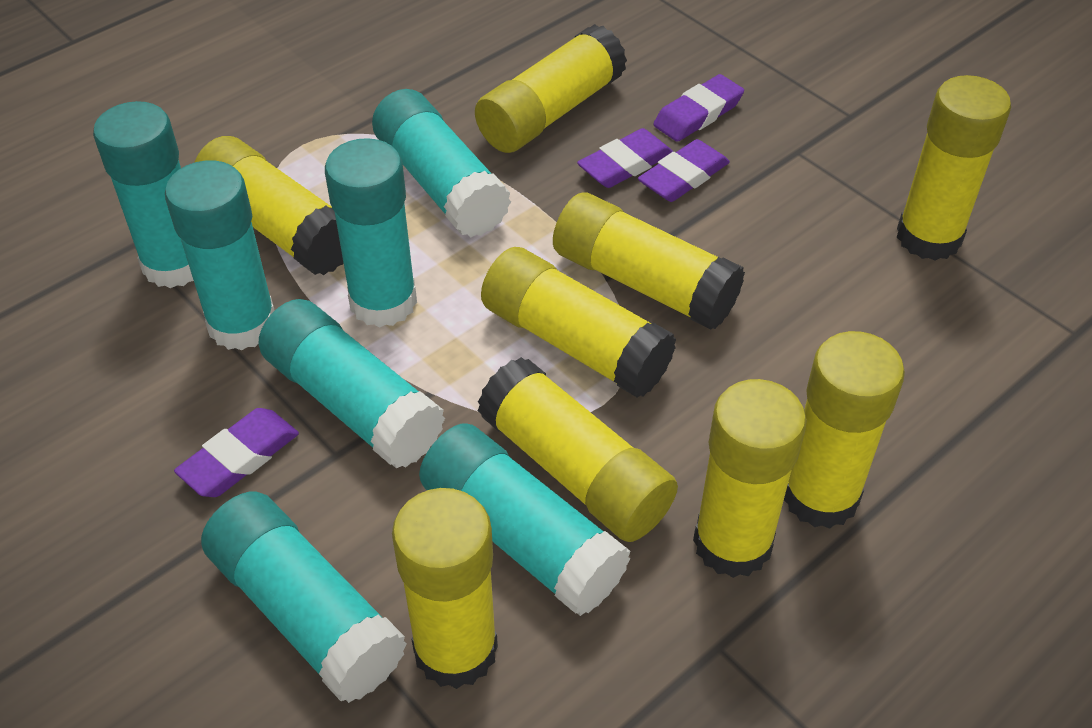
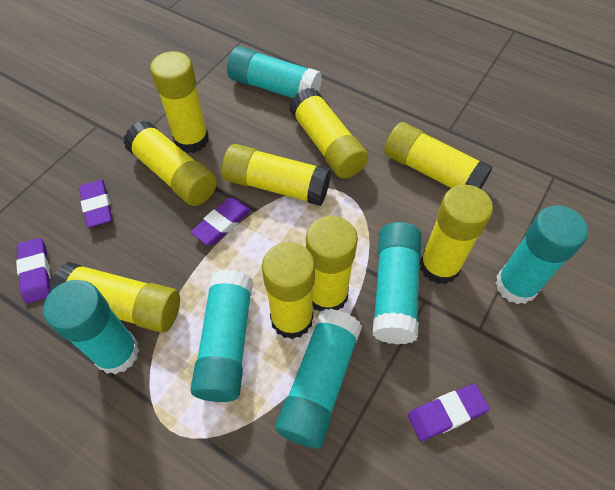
turquoise glue stick: [93,101,194,288] [165,160,275,350] [201,492,407,703] [258,299,445,469] [325,138,417,327] [372,89,511,237] [419,423,630,616] = 7 -> [43,280,140,374] [190,269,253,402] [227,46,322,98] [275,309,362,449] [372,222,421,345] [495,205,588,304] = 6

